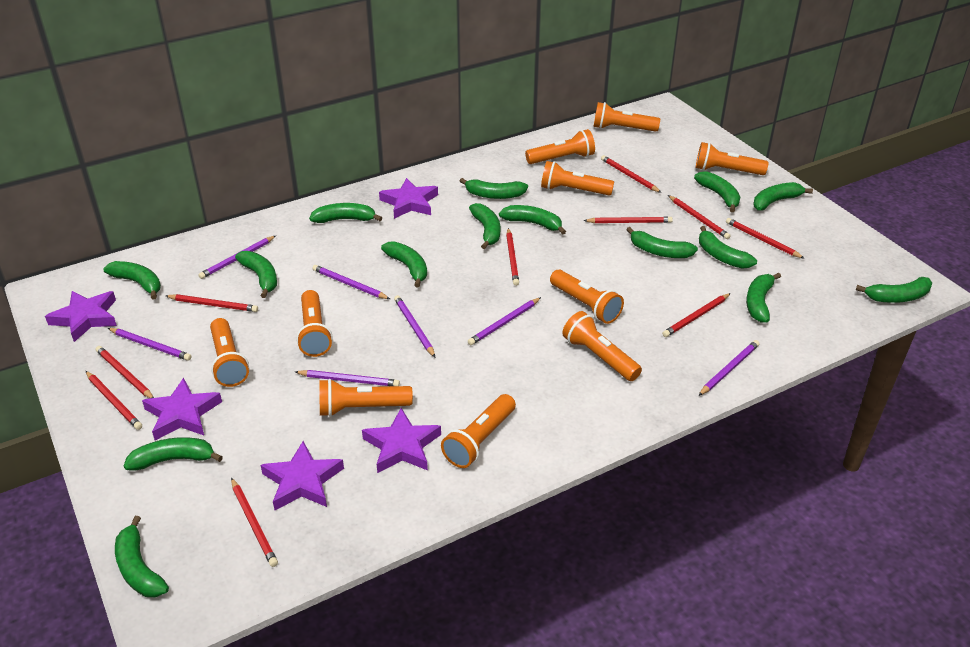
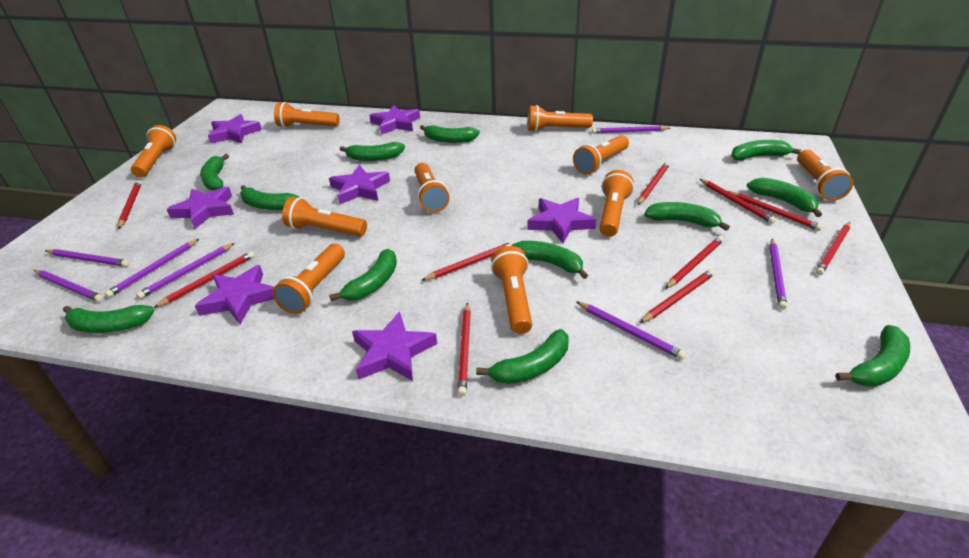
green banana: [103,261,161,300] [115,516,169,597] [124,437,223,470] [235,251,277,298] [309,203,382,223] [381,241,427,287] [460,178,528,199] [469,203,500,249] [499,205,566,234] [626,227,698,258] [694,171,740,212] [699,226,757,269] [746,273,781,323] [753,182,813,210] [856,277,932,303] = 15 -> [63,305,154,333] [200,154,229,191] [240,185,300,210] [329,249,397,301] [340,142,405,161] [420,125,480,143] [476,329,569,384] [512,241,588,279] [644,202,730,231] [731,140,801,161] [747,177,822,217] [836,325,910,387] = 12
purple star: [45,291,117,342] [142,378,222,440] [260,441,344,510] [362,408,441,473] [379,178,438,219] = 5 -> [167,187,234,229] [195,265,274,324] [208,114,262,143] [329,165,390,204] [352,311,437,381] [369,105,420,135] [527,198,596,243] = 7

